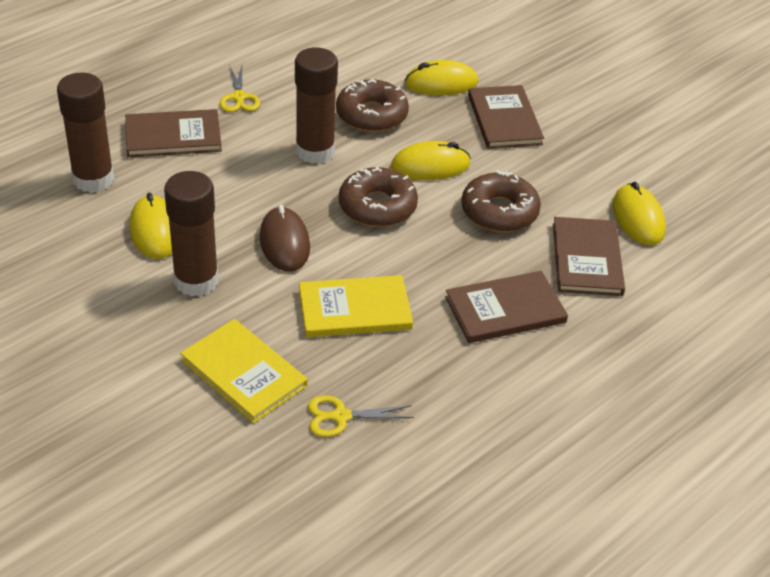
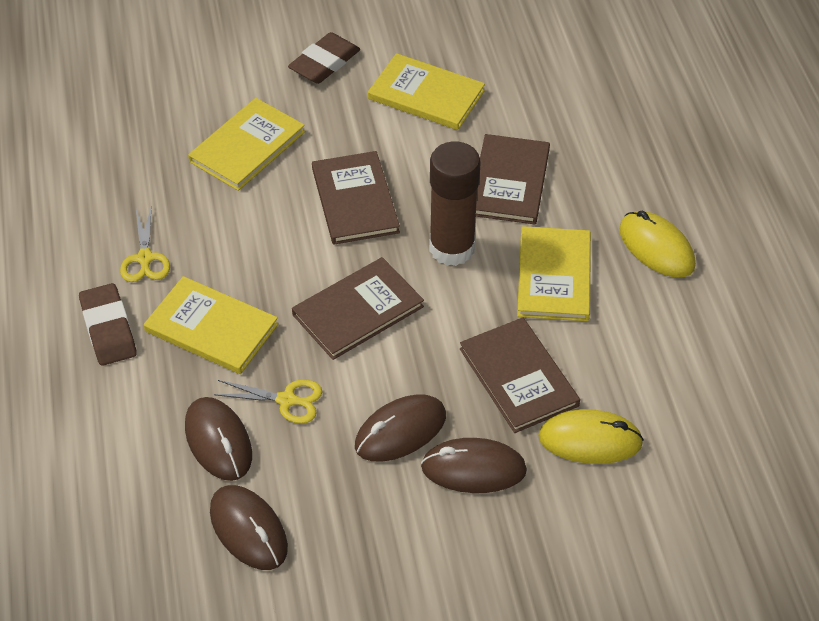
brown donut: [336,79,409,132] [339,167,418,227] [461,170,541,232] = 3 -> none = 0
brown eraser: none = 0 -> [79,283,137,366] [288,32,360,84] = 2
brown glue stick: [57,73,114,193] [164,171,218,296] [295,47,338,164] = 3 -> [429,141,480,266] = 1
brown mouse: [260,205,310,272] = 1 -> [185,397,252,481] [210,485,288,570] [355,394,446,462] [421,438,527,493] = 4
yellow book: [180,319,308,423] [299,275,413,337] = 2 -> [144,276,278,374] [188,98,305,191] [368,53,485,130] [517,226,591,321] = 4
yellow mouse: [129,193,172,259] [391,141,471,180] [404,60,478,95] [612,182,666,245] = 4 -> [538,409,644,464] [619,211,696,277] = 2

